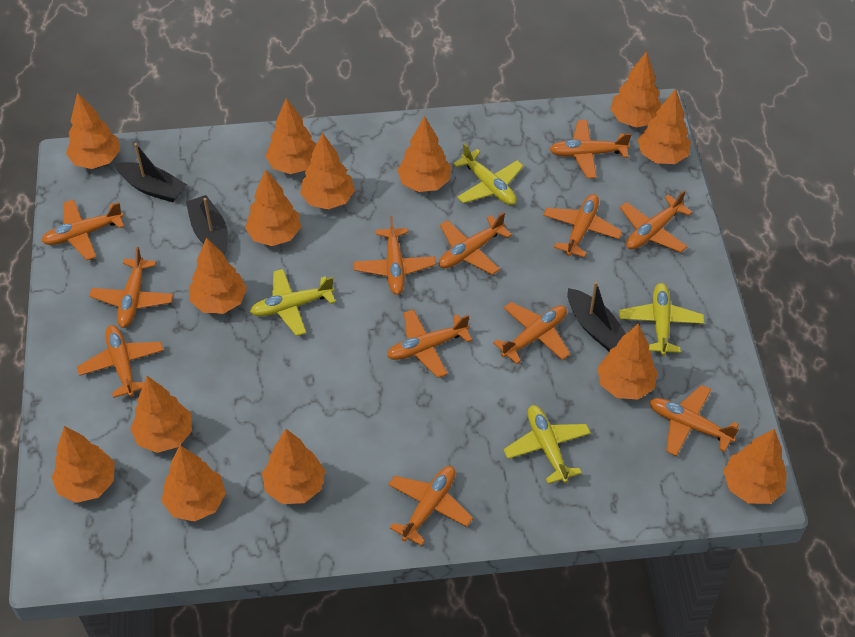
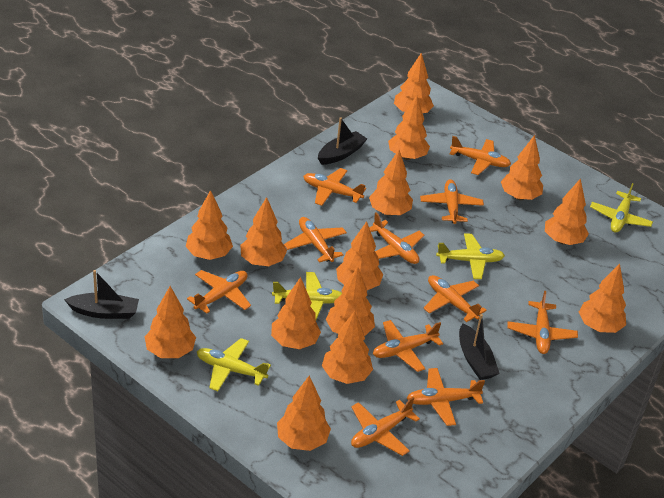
orange plane: [41,199,124,260] [77,325,164,398] [89,247,174,328] [354,216,436,295] [387,309,472,378] [388,466,473,546] [439,212,512,275] [493,302,570,364] [543,194,623,257] [549,120,632,178] [620,190,692,253] [650,385,739,456] = 12 -> [187,270,251,314] [284,217,347,263] [303,168,366,206] [351,397,420,456] [369,213,424,264] [373,320,443,372] [407,368,485,426] [420,179,484,224] [423,275,487,322] [450,136,511,175] [508,291,578,354] = 11

